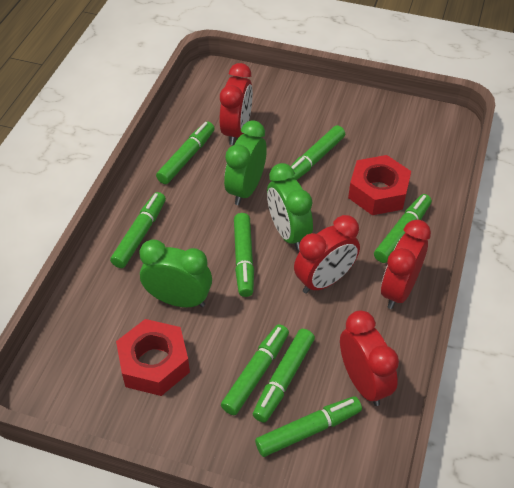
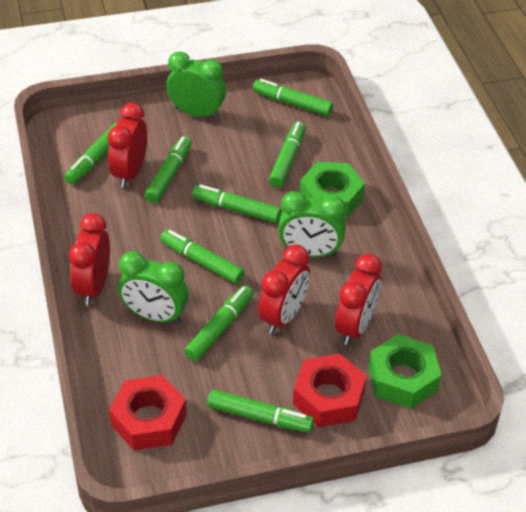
green nut: none = 0 -> [300,162,365,219] [369,334,441,409] = 2

